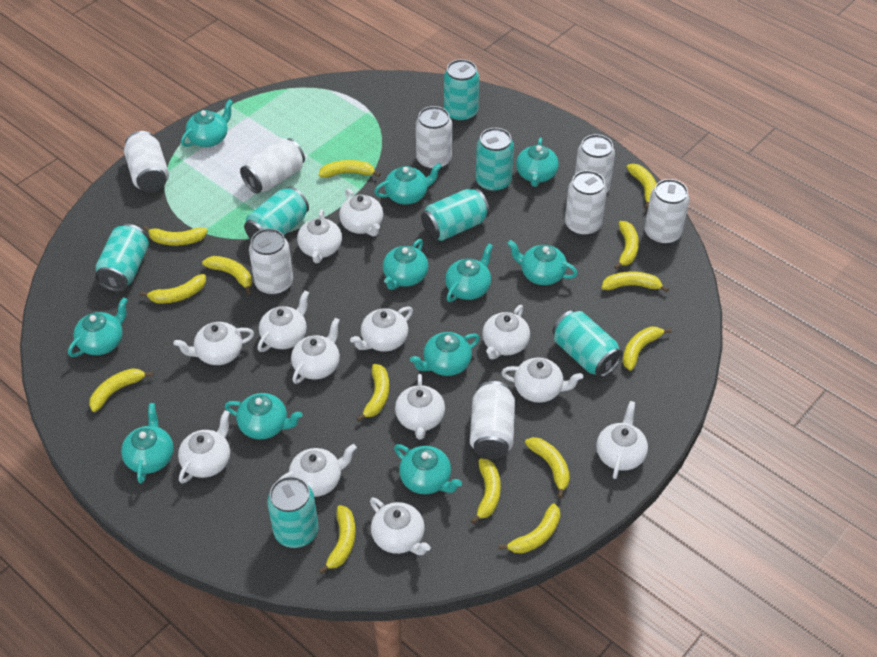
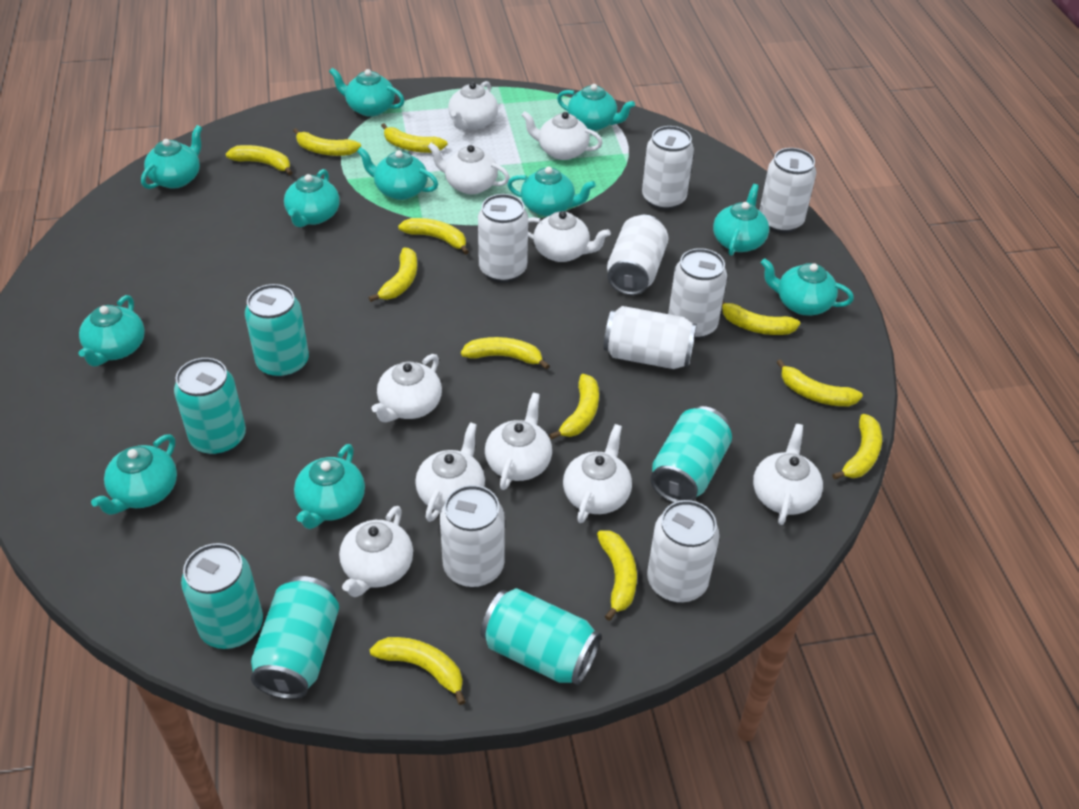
turquoise can: [95,224,149,292] [244,187,309,239] [267,476,319,548] [421,188,490,241] [444,59,479,122] [476,128,514,192] [552,310,623,378] = 7 -> [174,358,246,456] [181,543,263,649] [245,284,309,378] [251,576,339,699] [481,588,601,685] [650,406,732,503] = 6
white teapot: [173,322,254,365] [178,410,230,484] [257,290,309,352] [280,444,357,497] [291,318,340,384] [297,209,342,263] [339,189,383,236] [350,306,413,352] [370,497,431,555] [395,374,445,439] [482,305,530,359] [501,358,583,403] [596,401,648,479] = 13 -> [339,506,413,597] [371,354,442,422] [415,422,485,522] [428,143,510,194] [448,81,498,130] [485,393,552,490] [522,111,603,160] [528,211,611,262] [563,424,632,523] [753,424,823,525] = 10
yellow banana: [89,368,153,412] [140,274,206,304] [143,226,207,246] [202,256,252,294] [319,160,381,178] [319,505,356,574] [356,364,389,422] [471,458,501,524] [499,503,560,554] [525,437,570,498] [602,271,669,292] [614,221,639,269] [623,327,671,371] [627,164,657,209] = 14 -> [226,145,293,176] [293,128,361,156] [369,248,417,302] [370,637,466,705] [381,123,447,153] [398,218,469,255] [461,337,550,369] [549,374,599,440] [597,530,637,621] [722,301,800,335] [777,359,863,406] [832,414,882,480] = 12

